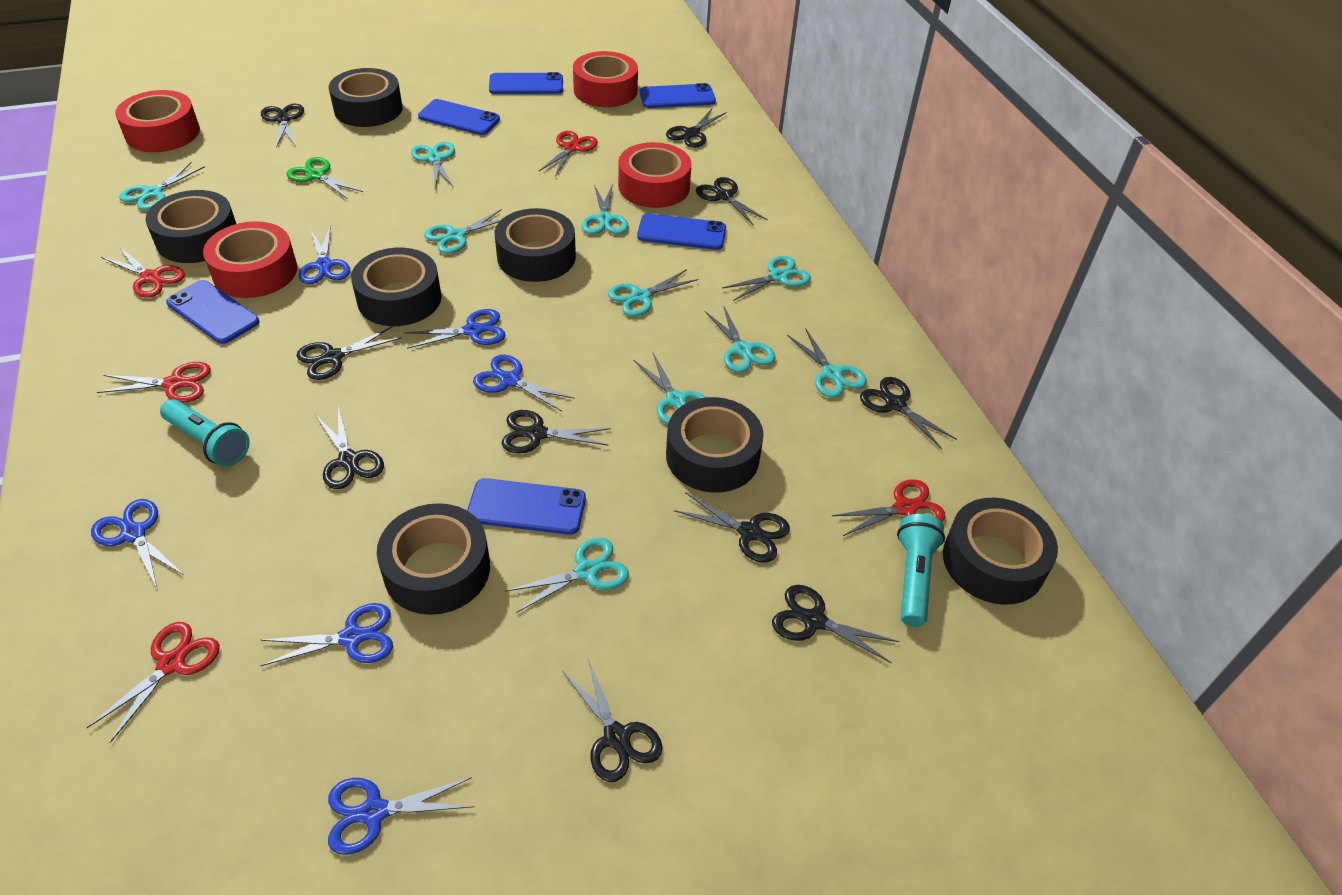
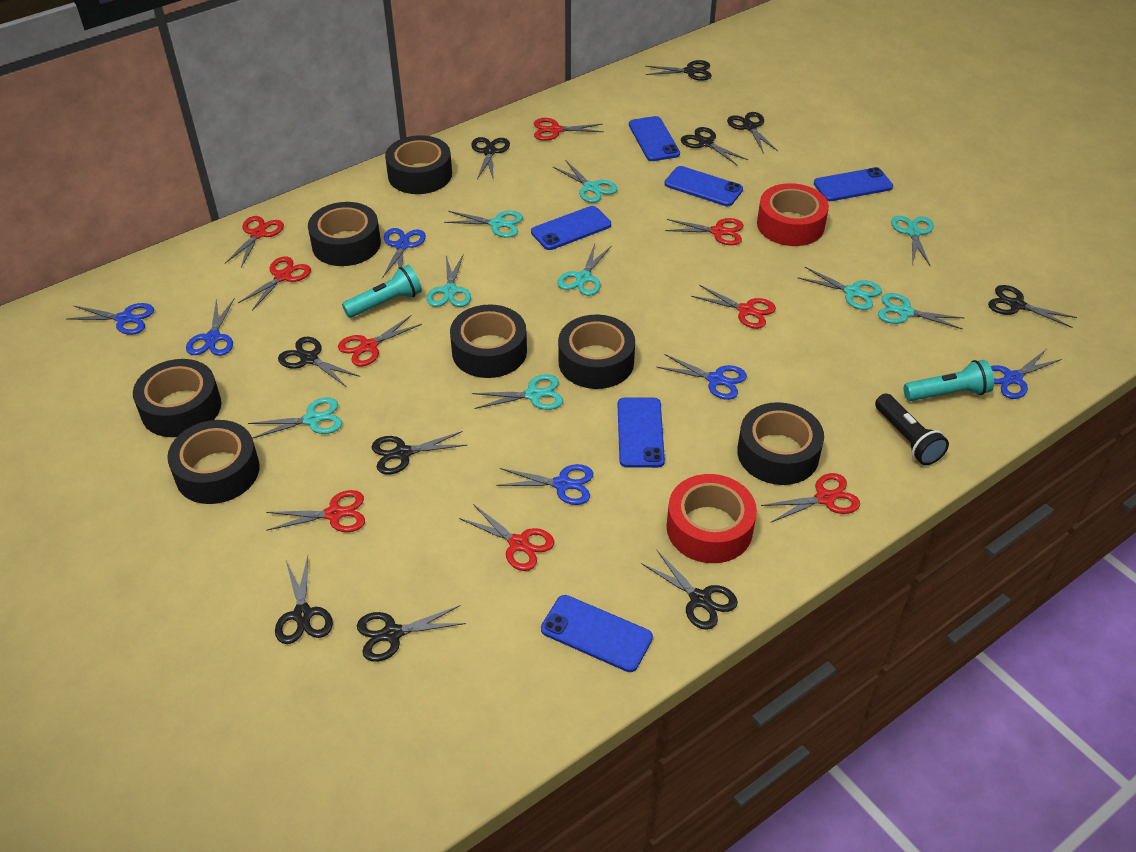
black flashlight: none = 0 -> [875,394,949,465] = 1
green scissors: [286,157,363,199] = 1 -> none = 0
red scissors: [87,622,220,743] [96,362,211,402] [101,247,185,298] [539,131,598,176] [832,479,945,536] = 5 -> [225,216,284,267] [238,256,311,310] [266,490,365,532] [338,316,422,366] [459,504,554,571] [534,118,604,141] [665,218,743,245] [691,285,776,329] [761,473,860,523] = 9
red tape: [115,90,200,152] [203,221,297,298] [573,51,638,107] [618,142,692,208] = 4 -> [667,474,757,563] [757,183,829,246] = 2
turquoise scissors: [119,162,205,210] [411,142,455,188] [424,209,502,254] [506,537,629,613] [582,184,628,234] [608,269,699,317] [633,353,706,424] [705,305,776,373] [722,256,811,301] [787,328,867,398] = 10 -> [248,397,342,439] [426,255,471,307] [444,211,523,238] [472,374,563,410] [553,160,617,203] [557,244,611,296] [797,267,882,310] [878,293,964,330] [891,216,934,266] = 9

